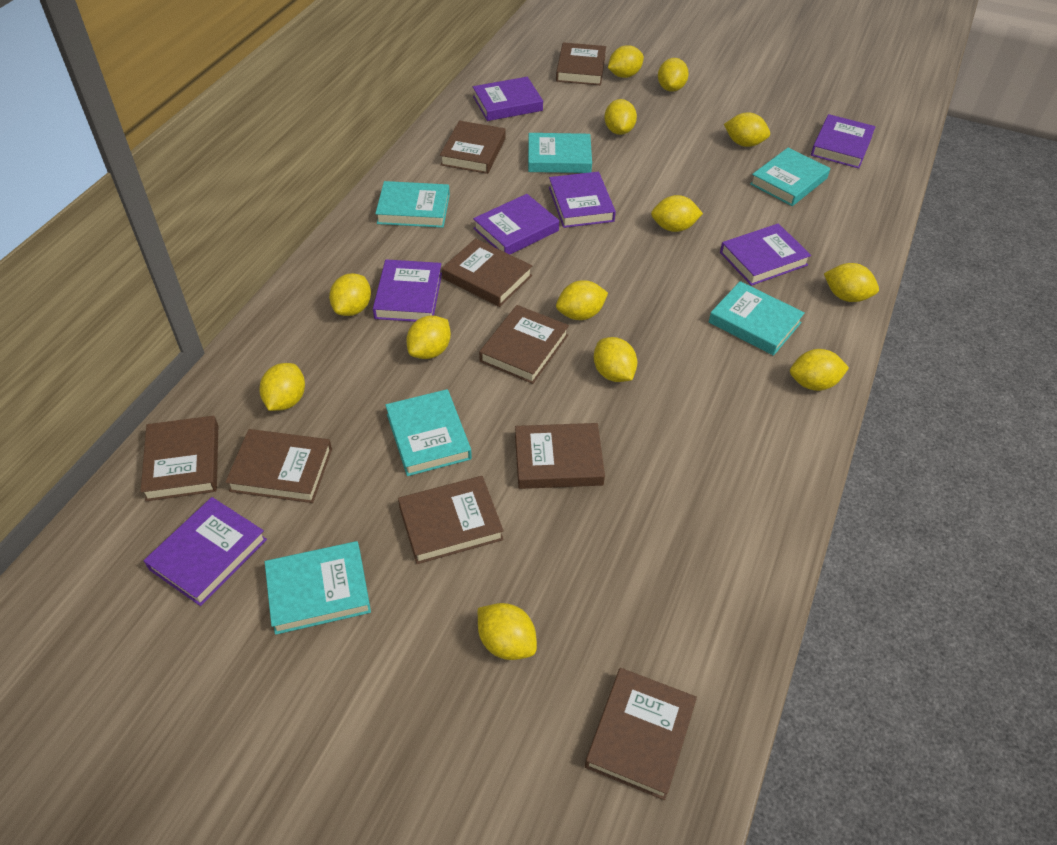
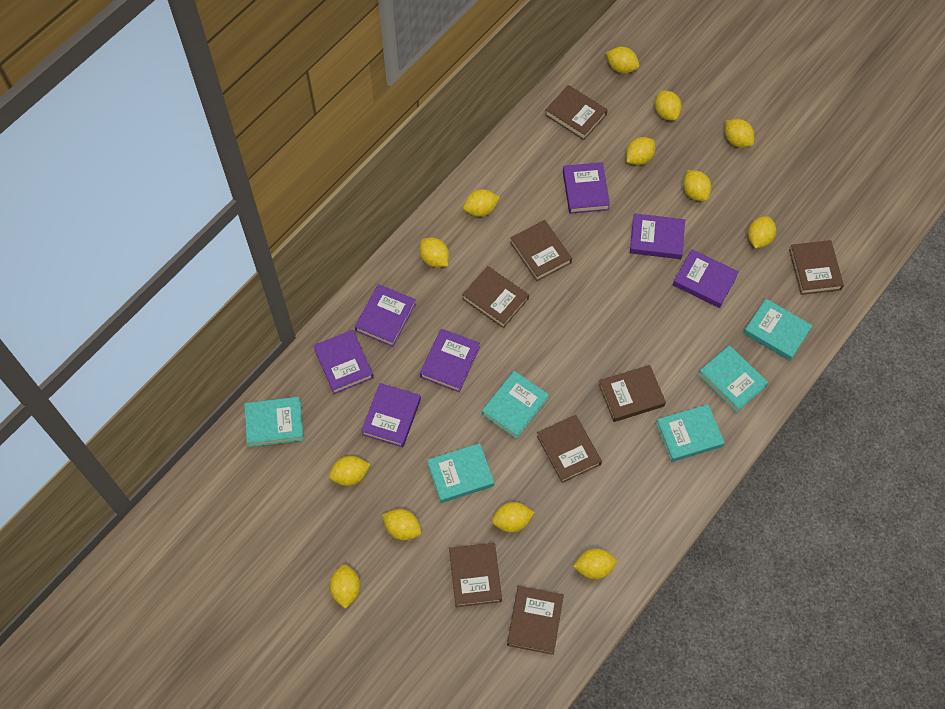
brown book: [140,416,218,501] [225,429,332,503] [398,476,504,564] [440,121,506,174] [442,238,532,307] [479,305,569,384] [515,423,605,489] [556,42,606,85] [585,668,697,800] = 9 -> [449,543,502,607] [462,266,529,328] [507,586,564,655] [510,220,572,281] [537,415,602,483] [545,85,607,140] [599,365,666,422] [789,240,844,295] = 8

